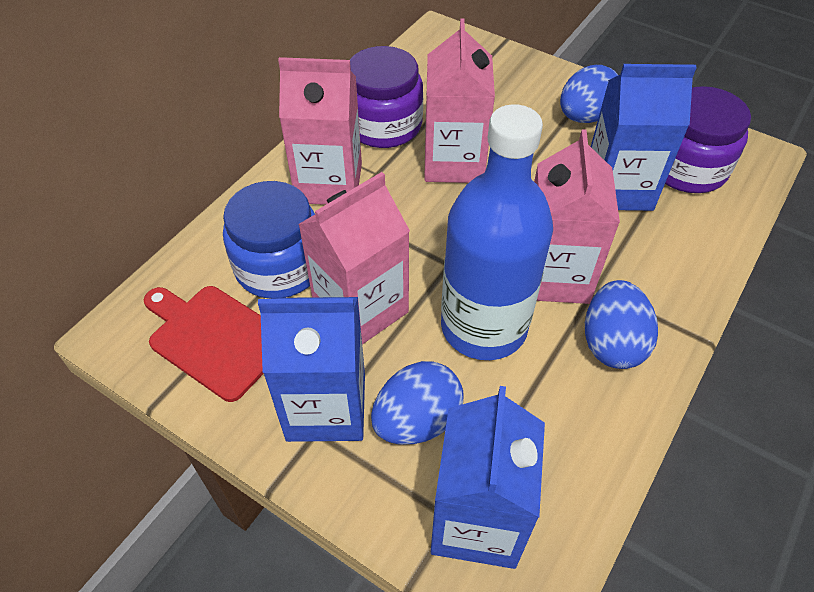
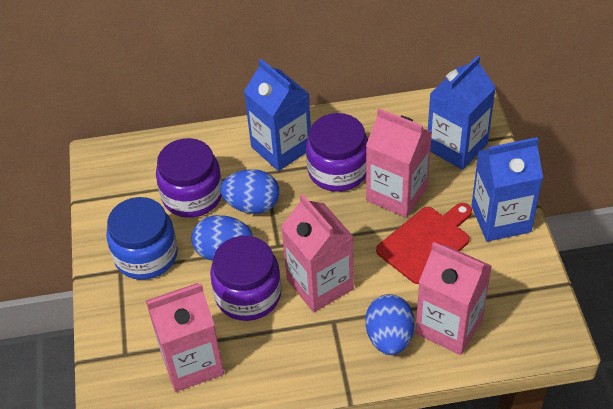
blue bottle: [441,104,553,360] = 1 -> none = 0
purple jar: [350,46,423,148] [665,86,751,193] = 2 -> [156,138,222,218] [210,236,281,321] [306,113,368,192] = 3

